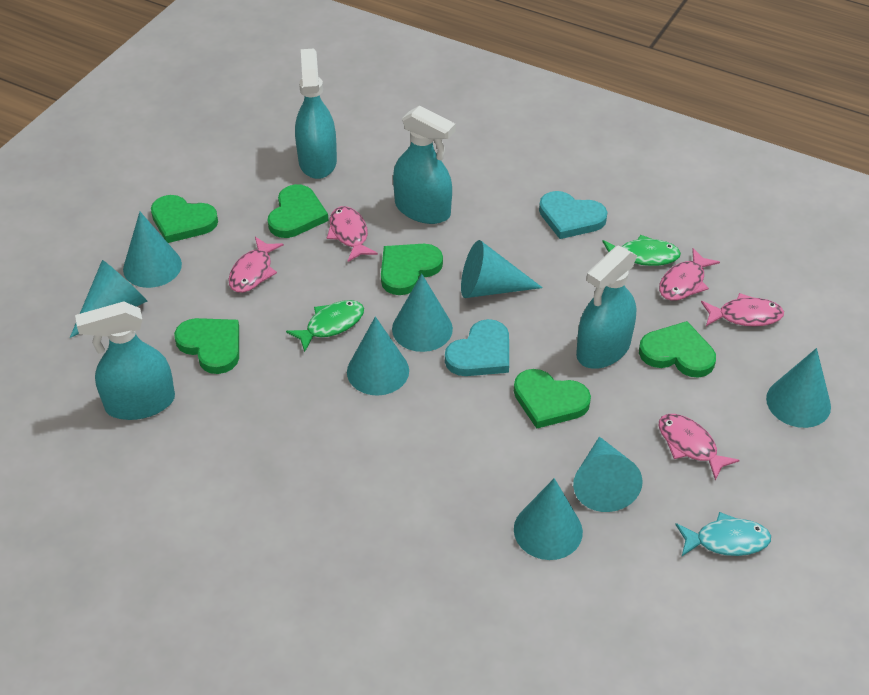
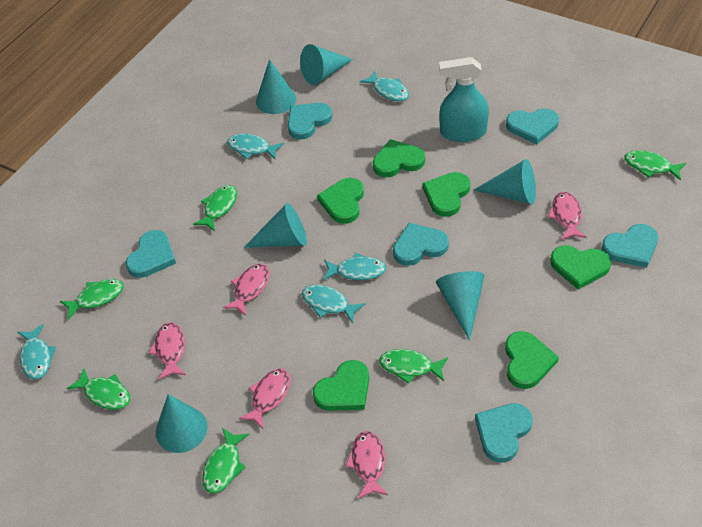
green fish: [286,300,364,352] [602,235,681,266] = 2 -> [60,279,124,320] [67,368,130,410] [193,185,237,231] [202,428,249,493] [379,349,448,384] [624,150,686,181] = 6
turquoise cone: [70,260,147,338] [123,212,182,288] [347,316,409,395] [392,274,453,352] [461,240,543,298] [514,478,583,560] [573,436,643,512] [766,348,831,428] = 8 -> [156,394,208,453] [244,203,307,248] [256,59,296,114] [300,44,353,85] [436,271,485,340] [474,159,536,204] = 6
turquoise fish: [675,512,771,556] = 1 -> [18,324,56,379] [227,134,284,160] [302,285,365,324] [323,252,386,280] [360,70,409,102] = 5
turquoise heart: [445,319,509,376] [539,191,607,239] = 2 -> [126,230,176,278] [288,103,332,140] [393,223,449,266] [475,403,533,463] [506,108,559,144] [602,224,658,268] = 6
turquoise spray bottle: [75,301,175,420] [295,49,337,179] [393,106,456,224] [576,245,637,369] = 4 -> [439,57,489,142] = 1

